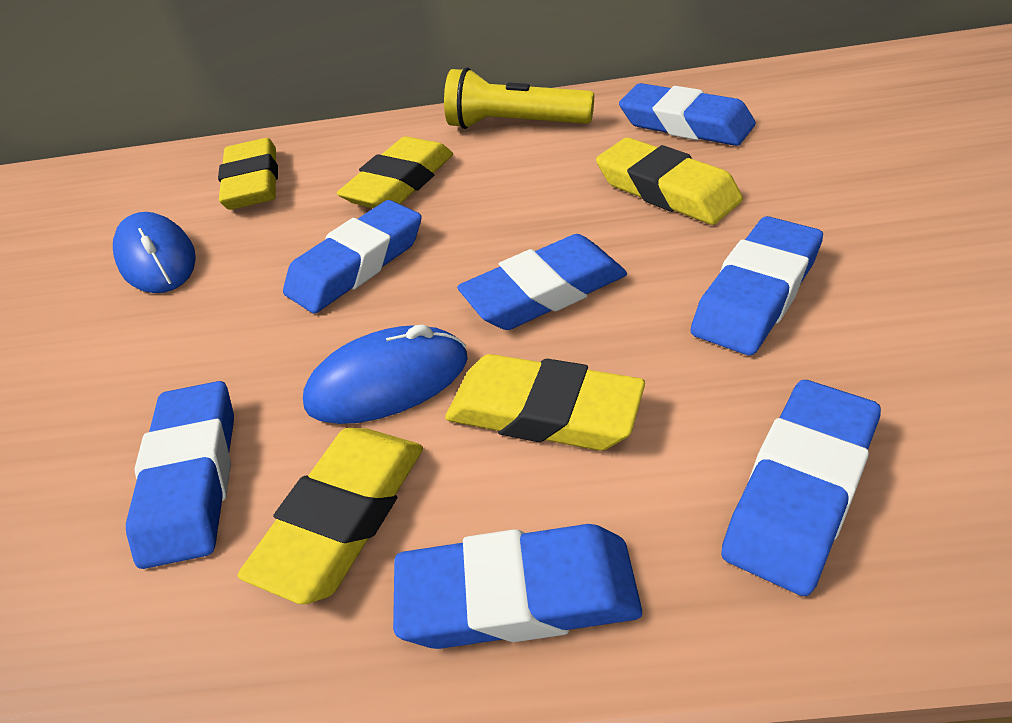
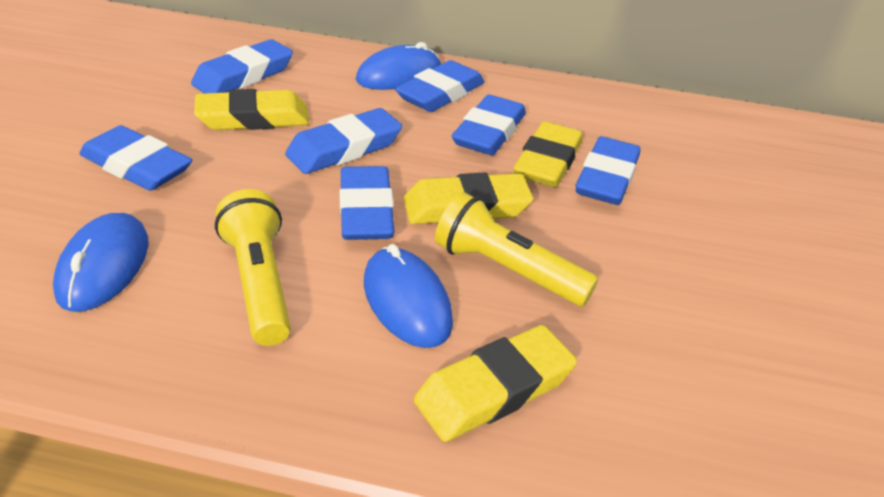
blue mouse: [113,212,196,293] [303,324,468,424] = 2 -> [53,213,148,312] [356,42,441,90] [364,244,453,348] = 3
yellow eraser: [218,138,278,210] [238,428,423,604] [337,137,453,208] [445,354,645,451] [596,137,743,225] = 5 -> [194,89,309,130] [404,172,533,224] [414,325,577,442] [513,121,583,187] = 4
yellow flashlight: [444,67,594,129] = 1 -> [215,189,291,346] [435,192,598,306] = 2

